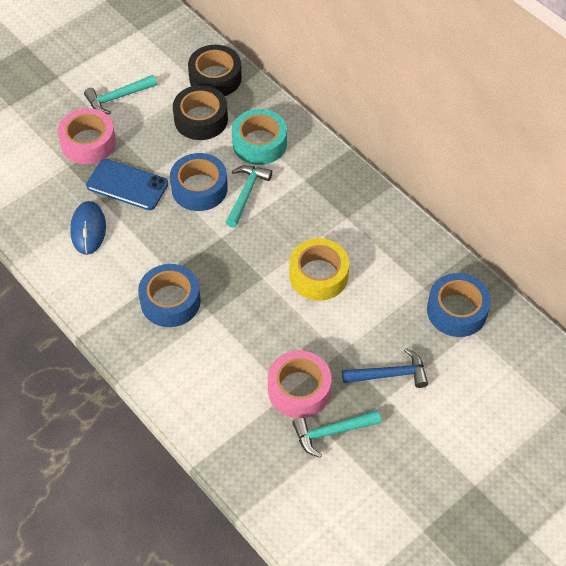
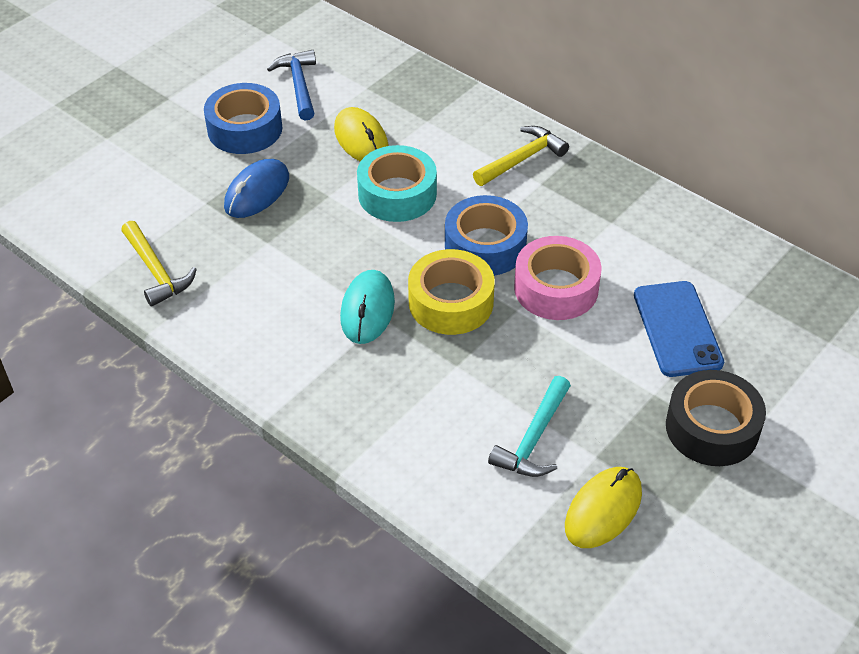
black tape: [173,85,228,140] [188,45,242,96] = 2 -> [666,370,766,466] = 1
blue tape: [138,264,201,327] [170,153,228,211] [427,273,491,337] = 3 -> [204,83,283,154] [445,195,528,276] = 2
pink tape: [58,108,116,164] [268,350,332,418] = 2 -> [514,236,602,320] = 1
turquoise hammer: [84,75,157,115] [226,165,272,228] [292,410,381,458] = 3 -> [488,376,571,477] = 1
turquoise mouse: none = 0 -> [340,270,395,344] = 1
yellow hammer: none = 0 -> [121,221,197,307] [473,126,569,186] = 2
yellow mouse: none = 0 -> [334,107,389,161] [565,467,642,548] = 2

